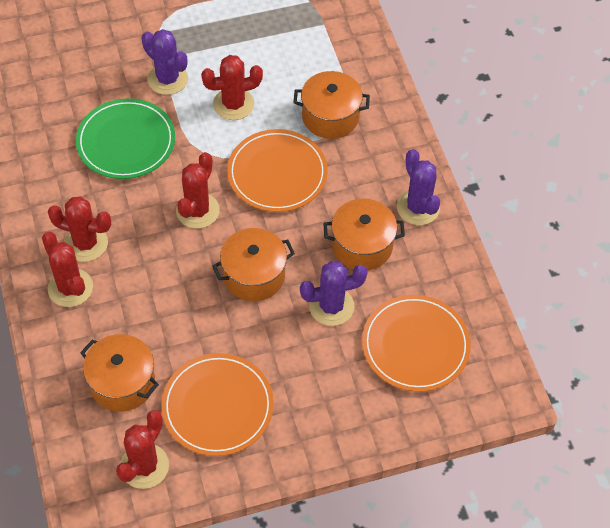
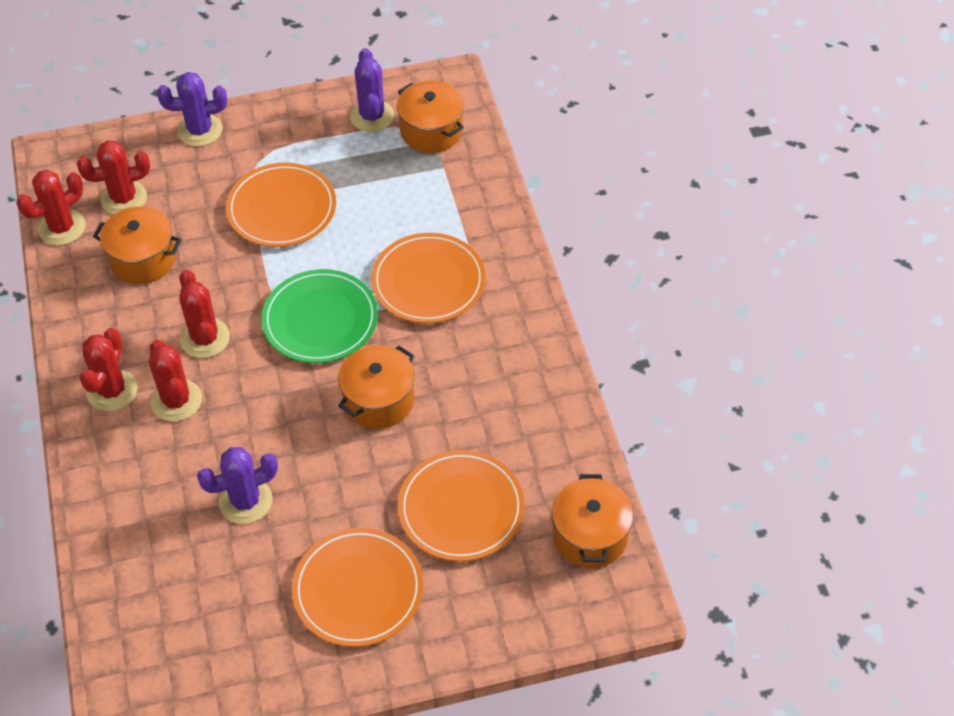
orange plate: [161,353,274,456] [227,129,328,212] [362,295,471,392] = 3 -> [226,163,336,247] [292,528,423,647] [371,233,485,323] [398,450,524,561] = 4

